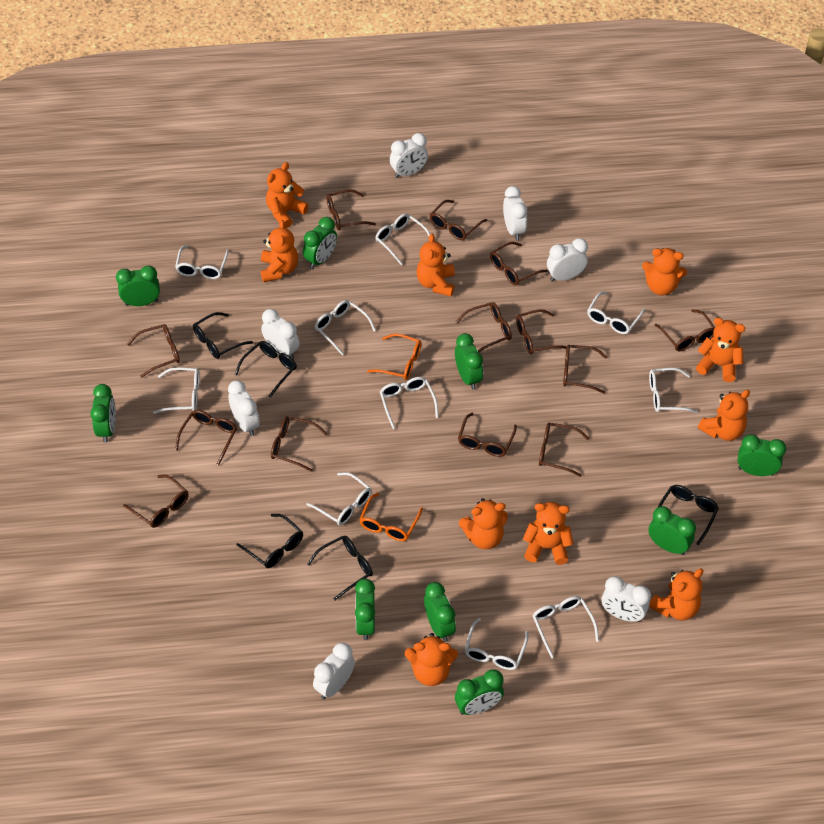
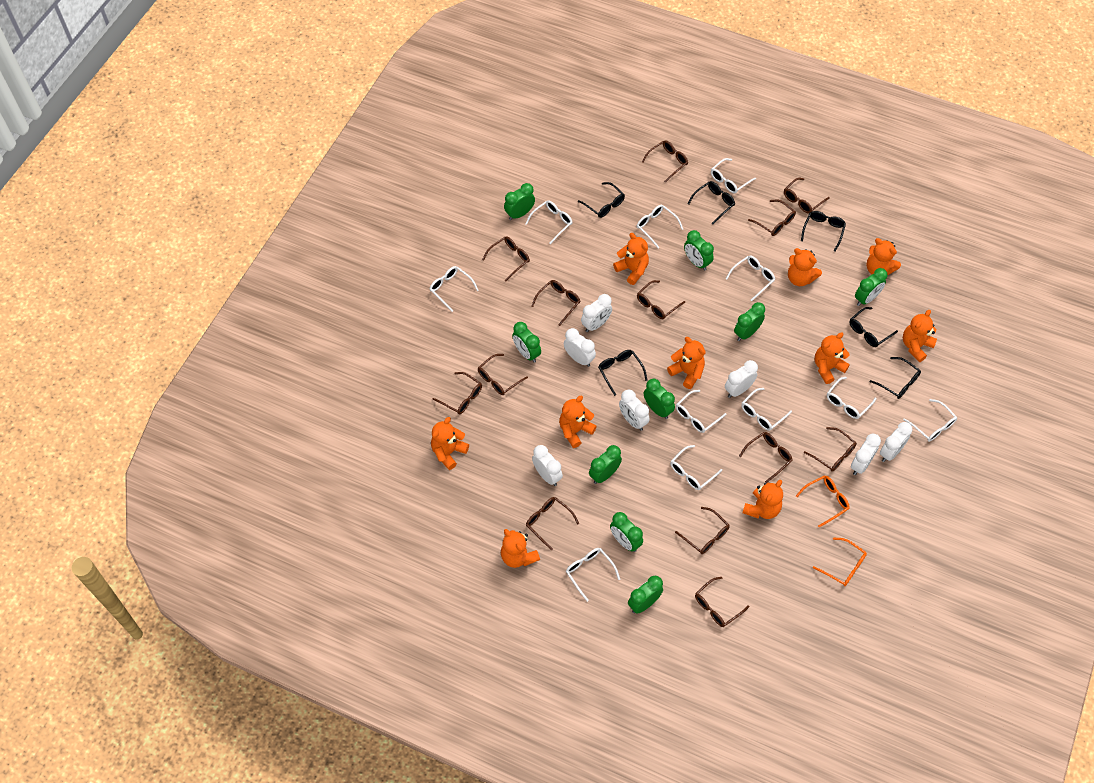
black glasses: [193,312,253,359] [235,341,297,398] [236,514,303,568] [307,536,373,600] [657,485,719,545] = 5 -> [578,182,625,218] [598,350,648,396] [688,181,735,225] [801,211,846,252] [849,307,898,347] [870,357,921,399] = 6
white glasses: [153,367,200,414] [175,245,229,279] [306,472,372,525] [315,300,376,355] [375,213,430,265] [380,377,439,429] [465,618,528,670] [533,596,599,658] [587,292,645,334] [649,368,698,413] = 10 -> [430,266,479,312] [525,200,573,244] [566,548,620,602] [637,205,683,248] [670,445,722,490] [676,390,726,433] [711,158,756,193] [726,256,775,301] [741,388,792,431] [827,377,876,419] [903,399,957,442] = 11

